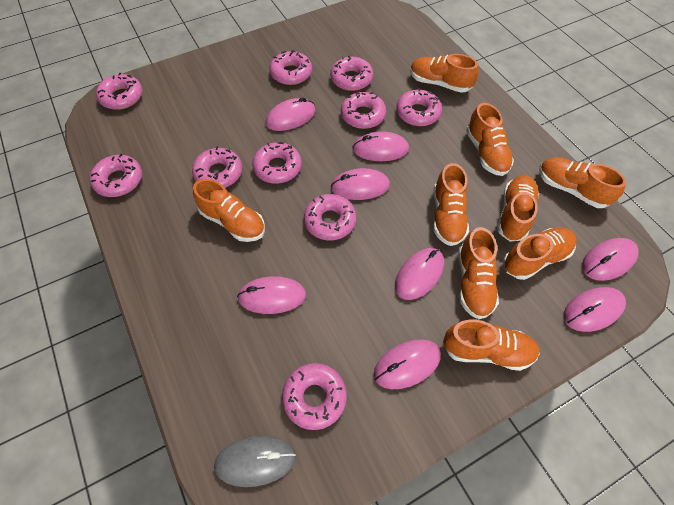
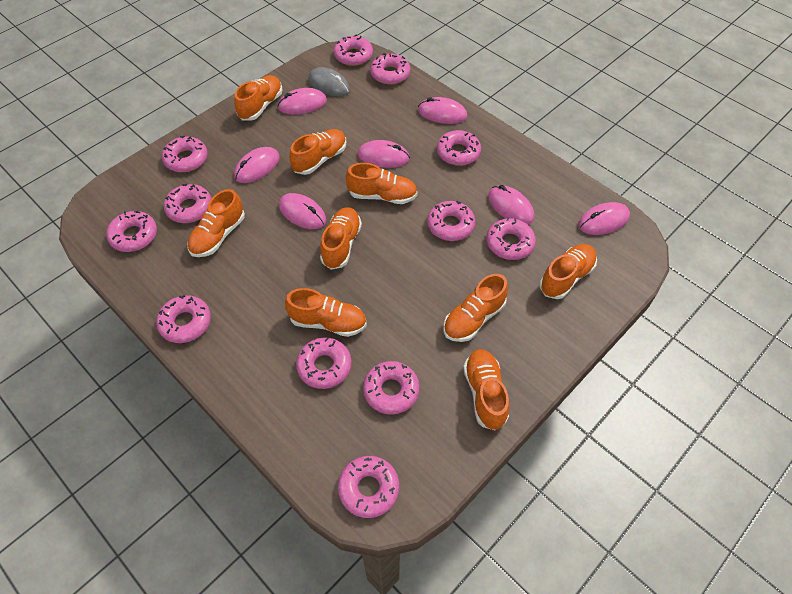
pink donut: [90,154,142,197] [96,73,143,110] [192,147,242,188] [252,142,302,183] [269,50,312,85] [282,363,347,430] [304,194,356,240] [330,56,373,91] [341,92,386,129] [396,88,442,126] = 10 -> [106,211,157,252] [156,295,211,343] [162,136,208,172] [164,183,212,223] [296,337,352,389] [334,35,373,66] [338,456,399,518] [363,361,420,415] [370,53,410,85] [427,201,475,241] [437,130,481,166] [486,217,536,260] = 12
pink mouse: [237,276,306,314] [266,97,316,131] [330,168,390,200] [352,131,409,161] [374,339,441,389] [395,248,444,300] [564,287,626,332] [582,238,639,281] = 8 -> [234,147,280,183] [277,88,327,115] [279,193,326,229] [358,140,410,168] [418,97,467,124] [488,185,534,224] [578,202,630,235] = 7

